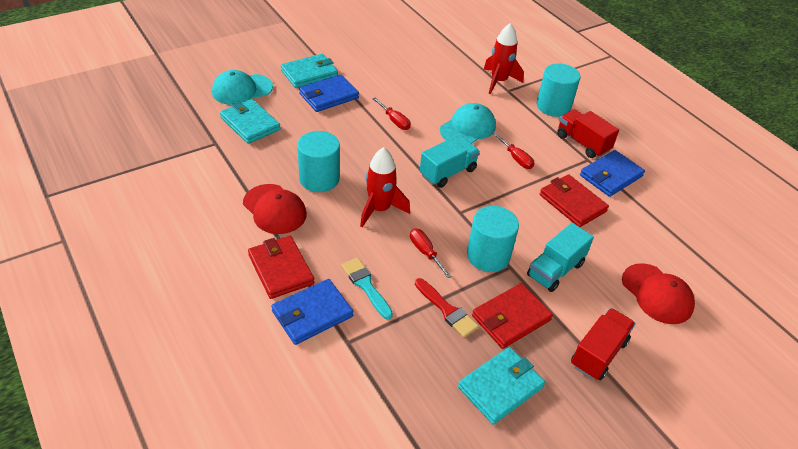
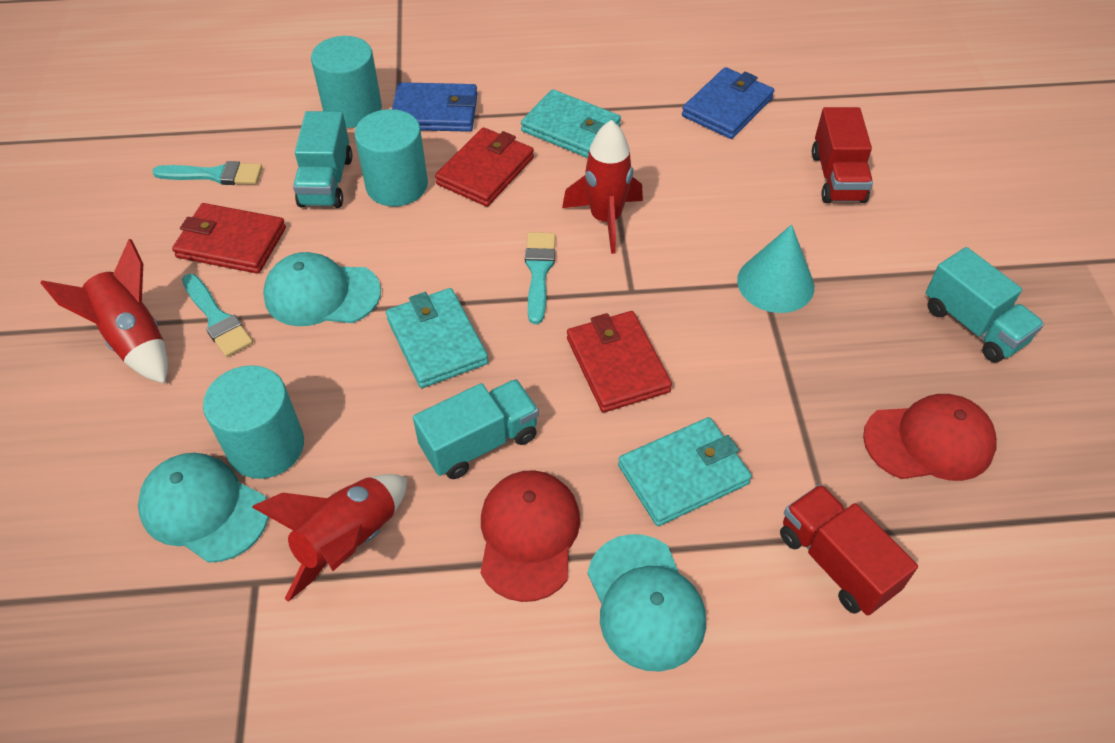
blue wallet: [271,279,353,345] [299,74,359,112] [580,150,645,197] = 3 -> [392,82,477,132] [682,67,774,139] = 2
red brush: [415,278,479,337] = 1 -> none = 0
red rocket: [360,147,410,227] [483,23,524,94] = 2 -> [41,239,168,384] [252,474,407,602] [562,120,643,254] = 3
red screwdriver: [373,98,411,130] [410,228,452,278] [493,132,535,169] = 3 -> none = 0
turquoise brush: [341,258,393,320] = 1 -> [152,161,262,185] [182,274,253,357] [525,232,556,324] = 3
turquoise cap: [212,70,273,105] [440,103,496,144] = 2 -> [138,453,268,563] [263,252,381,326] [587,534,706,672] = 3
turquoise cone: none = 0 -> [737,225,814,313] = 1
turquoise truck: [420,138,480,188] [527,223,594,292] = 2 -> [293,111,352,208] [413,379,539,479] [926,247,1044,362] = 3

